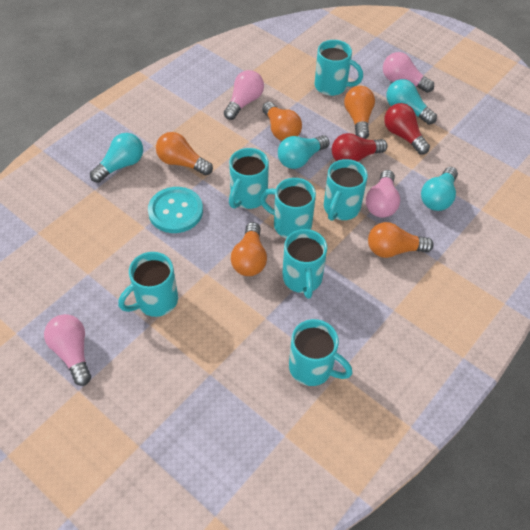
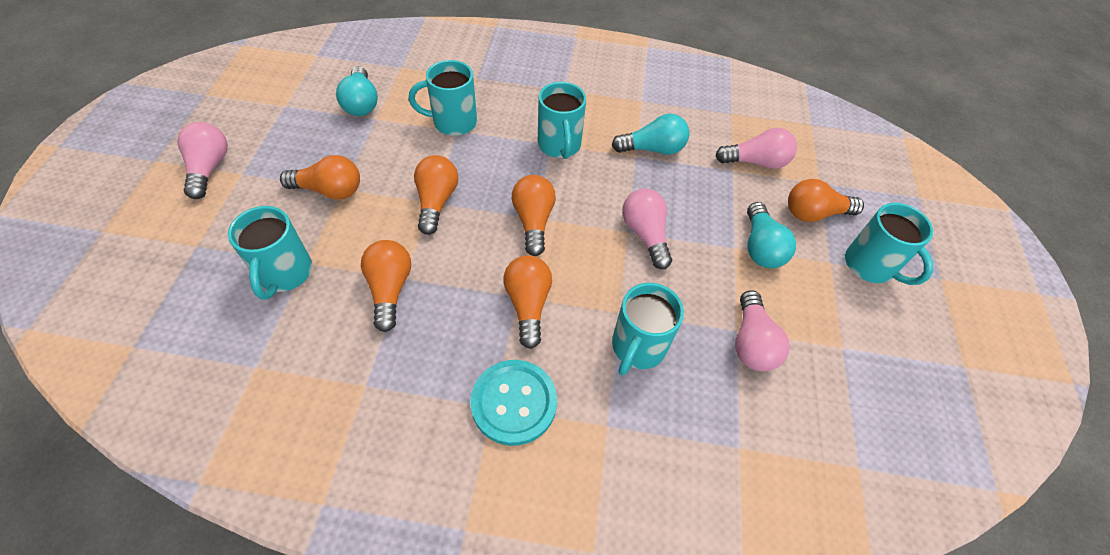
orange light bulb: [156,132,213,175] [231,222,267,276] [262,102,302,141] [344,86,375,139] [368,222,434,258] = 5 -> [280,155,360,200] [361,240,411,332] [414,155,458,235] [503,255,552,349] [512,175,556,256] [788,179,864,222] = 6
red light bulb: [332,133,388,162] [384,103,430,154] = 2 -> none = 0
turquoise light bulb: [90,133,143,183] [278,135,330,169] [386,79,437,125] [421,167,458,211] = 4 -> [336,66,378,116] [612,114,689,155] [747,202,796,268] = 3
turquoise mug: [118,252,178,317] [229,148,269,209] [259,178,316,239] [282,229,327,299] [289,319,352,386] [315,40,363,96] [324,159,368,221] = 7 -> [228,206,312,300] [409,60,477,136] [538,82,586,159] [612,283,684,376] [845,203,933,285] = 5

